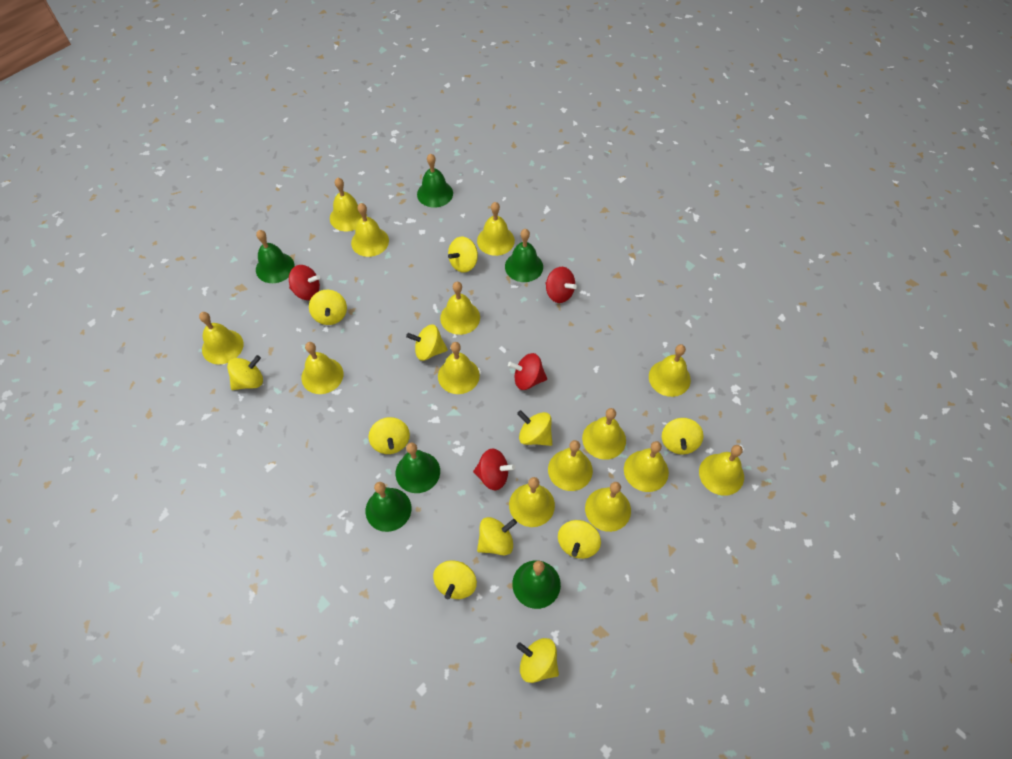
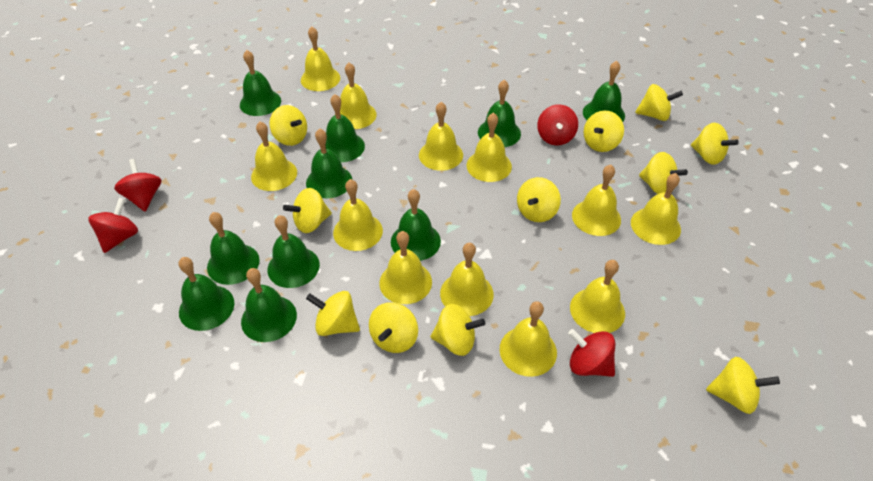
green bell: [256,230,295,283] [366,482,411,532] [396,442,440,493] [417,153,453,208] [505,229,543,282] [512,561,561,609] = 6 -> [179,257,235,331] [207,212,260,285] [240,50,281,116] [241,268,297,342] [268,215,320,288] [306,128,352,198] [326,94,365,162] [391,189,441,261] [478,80,521,147] [583,61,625,122] = 10
yellow bell: [199,312,243,365] [301,342,343,394] [330,178,367,231] [351,203,389,257] [438,342,480,394] [440,282,480,335] [477,202,515,256] [509,477,555,527] [548,440,593,491] [582,408,626,460] [585,482,631,532] [624,441,669,492] [649,344,691,397] [699,445,744,496] = 14 -> [251,122,297,191] [301,26,340,91] [333,179,383,251] [340,63,377,129] [379,231,432,304] [419,102,463,171] [440,243,494,316] [467,113,512,182] [500,302,557,377] [570,260,625,333] [572,165,621,236] [631,173,681,245] = 12

